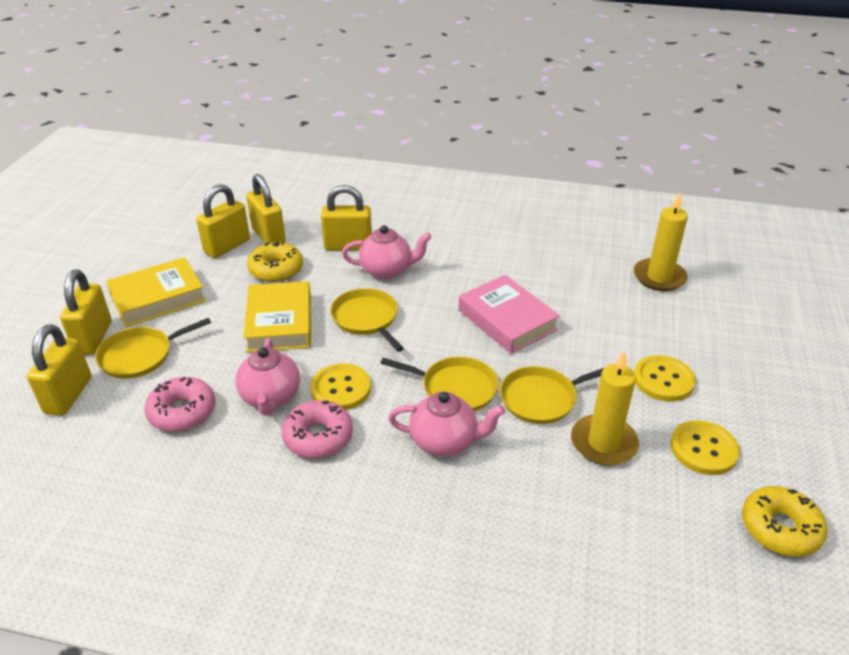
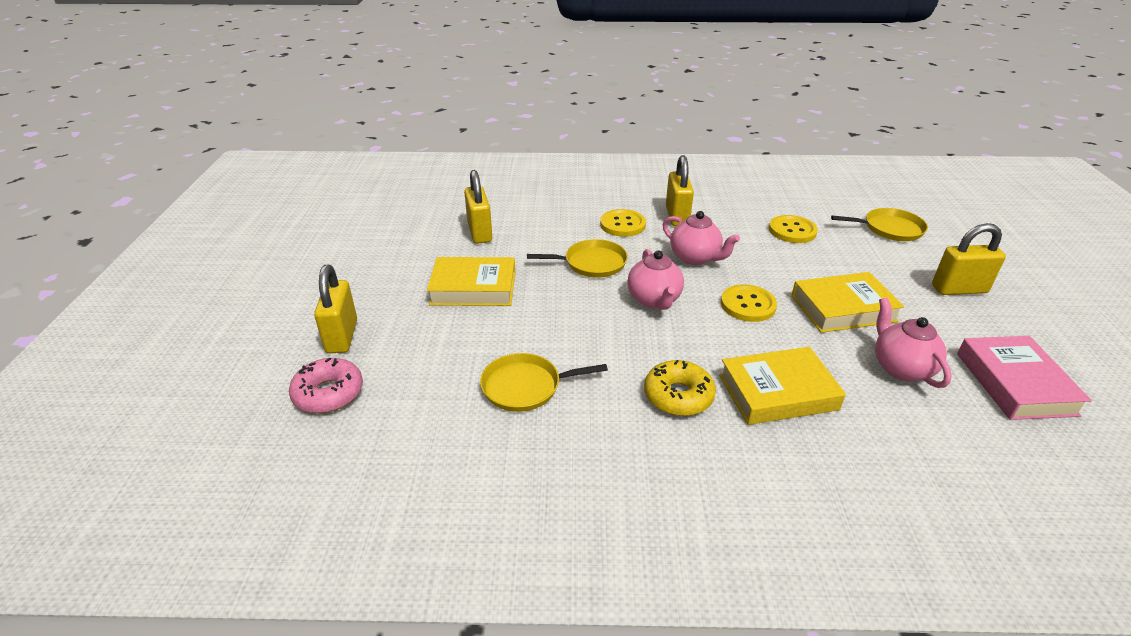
pink donut: [144,377,215,432] [282,400,353,458] = 2 -> [289,358,363,413] = 1
yellow book: [106,257,206,327] [243,281,311,352] = 2 -> [427,257,515,306] [719,347,846,425] [791,272,904,333] = 3
yellow candle: [571,351,639,466] [634,192,688,291] = 2 -> none = 0
yellow donut: [247,242,303,282] [742,486,827,557] = 2 -> [644,360,716,416] = 1
yellow padlock: [27,324,92,416] [60,270,111,354] [196,184,250,258] [246,174,286,244] [321,185,372,250] = 5 -> [314,265,357,353] [464,170,492,244] [666,155,694,226] [932,223,1006,295] = 4
yellow pan: [95,318,211,379] [330,288,404,352] [381,356,499,411] [500,366,604,424] = 4 -> [480,353,608,412] [527,239,628,278] [831,208,928,241] = 3

